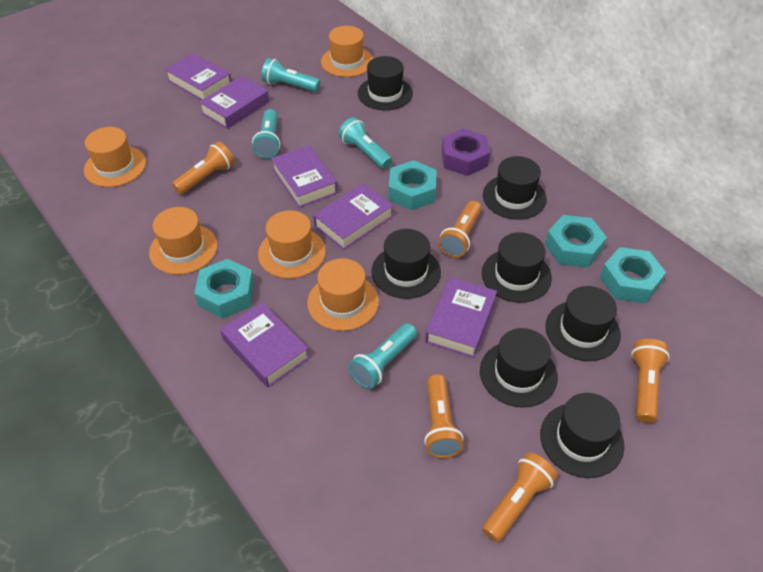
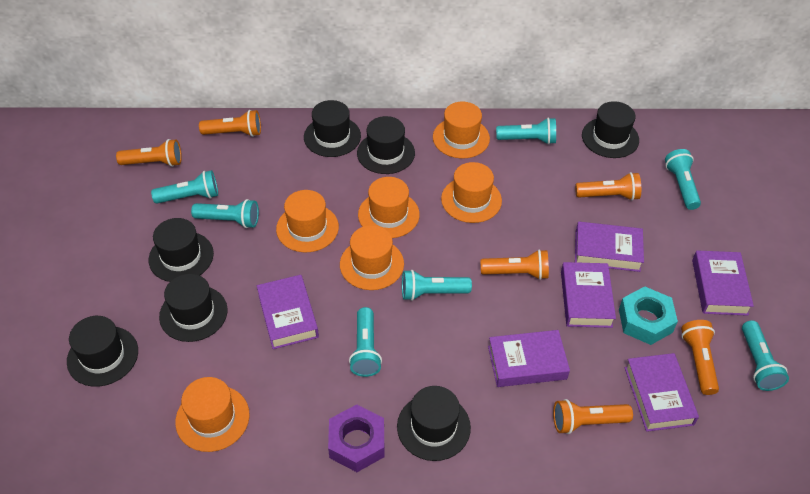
orange flashlight: [172,142,235,195] [424,374,464,458] [438,201,482,258] [482,452,558,542] [631,339,670,423] = 5 -> [116,139,182,167] [199,110,261,137] [481,249,549,280] [553,399,633,434] [575,172,641,201] [681,320,719,395] = 6
orange hat: [84,127,146,187] [149,207,218,275] [258,210,326,279] [307,258,379,331] [321,26,373,77] = 5 -> [175,377,250,452] [276,190,339,253] [340,225,404,290] [358,177,420,238] [433,102,490,158] [441,162,502,223] = 6
turquoise flashlight: [252,109,280,158] [261,58,320,92] [338,117,392,169] [348,323,417,389] = 4 -> [151,170,218,204] [191,199,259,228] [349,307,382,377] [402,270,472,301] [496,118,556,145] [665,149,701,210] [742,320,789,391] = 7
turquoise nut: [194,259,254,319] [389,160,437,210] [545,215,607,268] [600,247,666,303] = 4 -> [619,286,678,345] = 1

